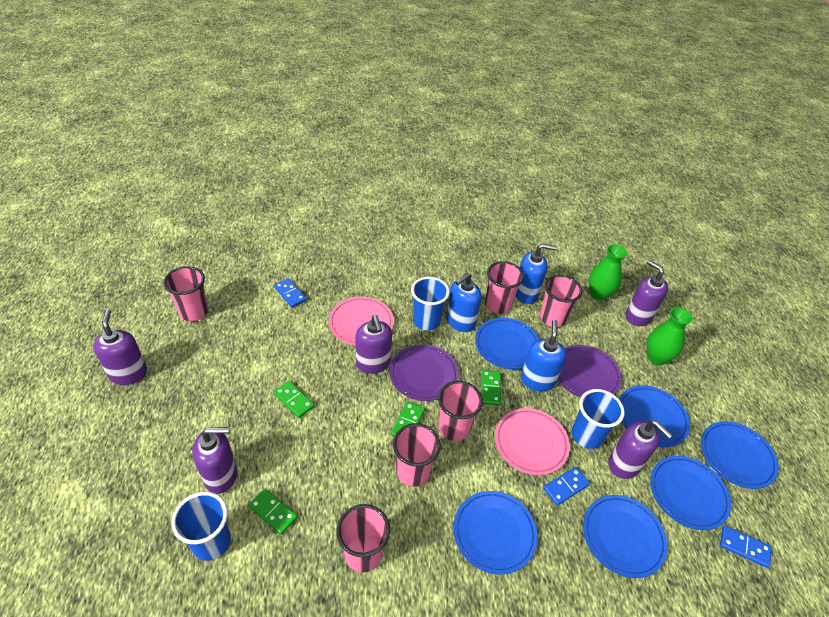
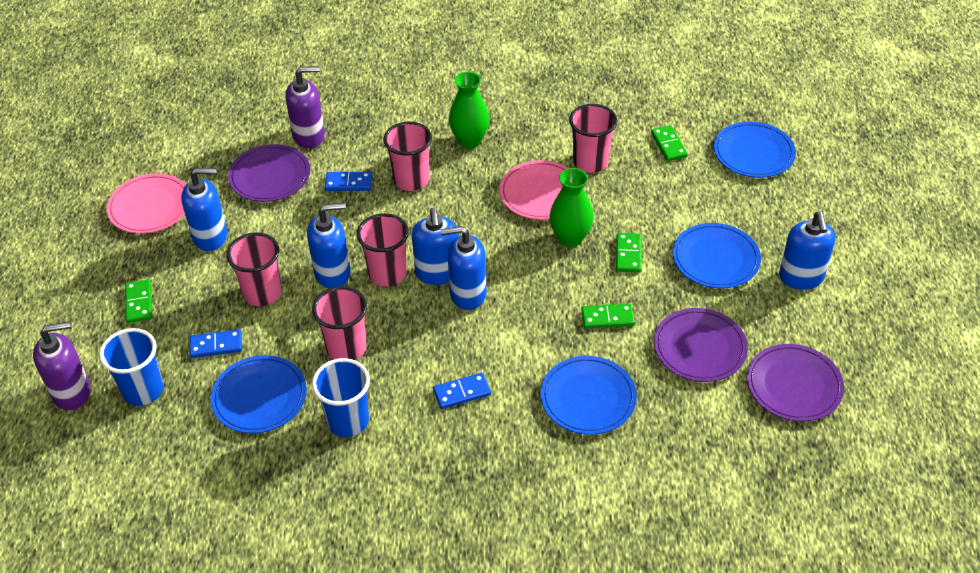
blue cup: [171,492,231,561] [411,277,450,330] [572,389,624,449] = 3 -> [99,328,164,406] [312,358,370,437] = 2
blue plate: [453,491,537,575] [475,318,539,369] [583,495,668,578] [619,386,690,447] [650,456,731,530] [701,421,779,489] = 6 -> [211,355,307,434] [540,356,637,435] [673,223,761,288] [714,122,796,178] = 4
blue soap dispenser: [446,273,482,332] [516,244,557,304] [521,320,567,391] = 3 -> [181,168,227,251] [307,203,350,288] [412,207,458,285] [441,226,487,310] [779,212,835,290] = 5
pink cup: [163,266,208,321] [336,504,390,573] [393,423,441,487] [438,381,483,441] [485,261,524,314] [540,275,582,327] = 6 -> [226,232,282,306] [312,286,367,360] [357,213,409,287] [383,121,432,191] [569,104,617,173] = 5
purple plate: [390,344,459,401] [558,345,622,398] = 2 -> [228,144,310,202] [654,308,748,382] [747,344,844,422] = 3
purple soap dispenser: [93,309,147,385] [192,427,237,494] [355,315,392,374] [608,420,672,479] [625,260,668,326] = 5 -> [33,321,91,410] [285,66,325,148] = 2

